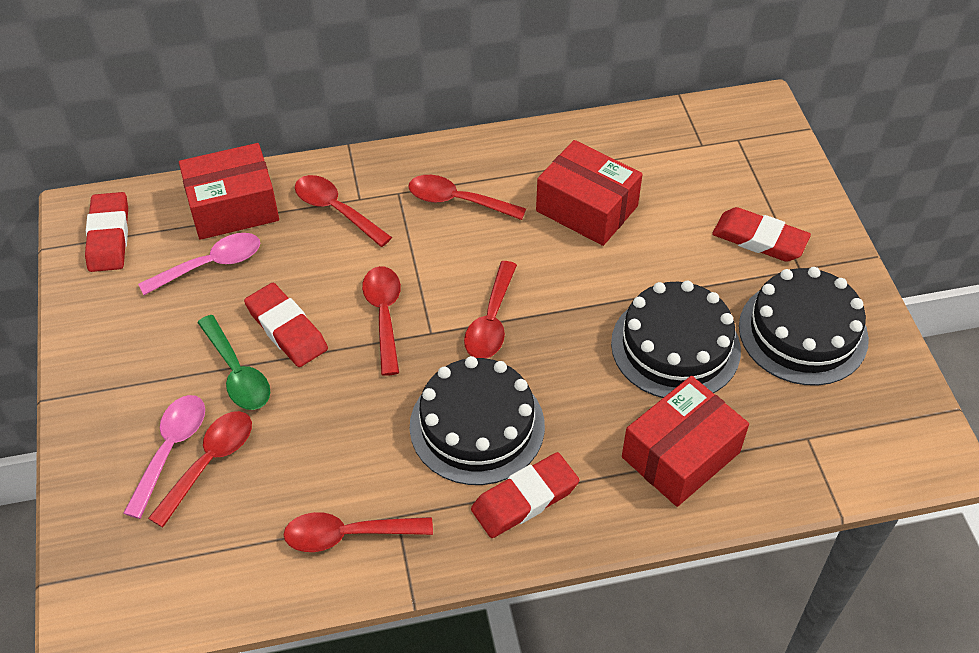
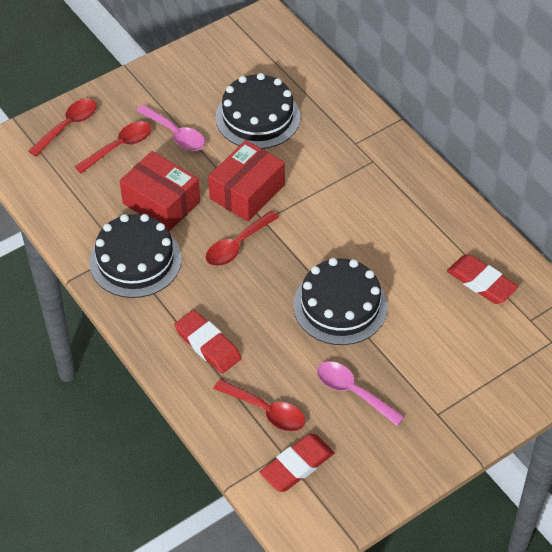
green spoon: [197,315,270,410] = 1 -> none = 0
red box: [179,143,279,240] [536,140,643,246] [622,376,749,507] = 3 -> [120,151,200,231] [208,140,285,222] = 2
red eraser: [85,192,128,272] [244,283,328,367] [471,452,579,538] [712,207,811,262] = 4 -> [174,310,242,374] [260,434,334,492] [447,254,518,304] = 3
red spoon: [148,411,252,527] [283,512,433,552] [295,175,392,247] [362,266,401,376] [408,175,526,220] [464,261,517,358] = 6 -> [28,99,97,157] [75,121,151,174] [206,211,279,266] [213,379,305,432] = 4

